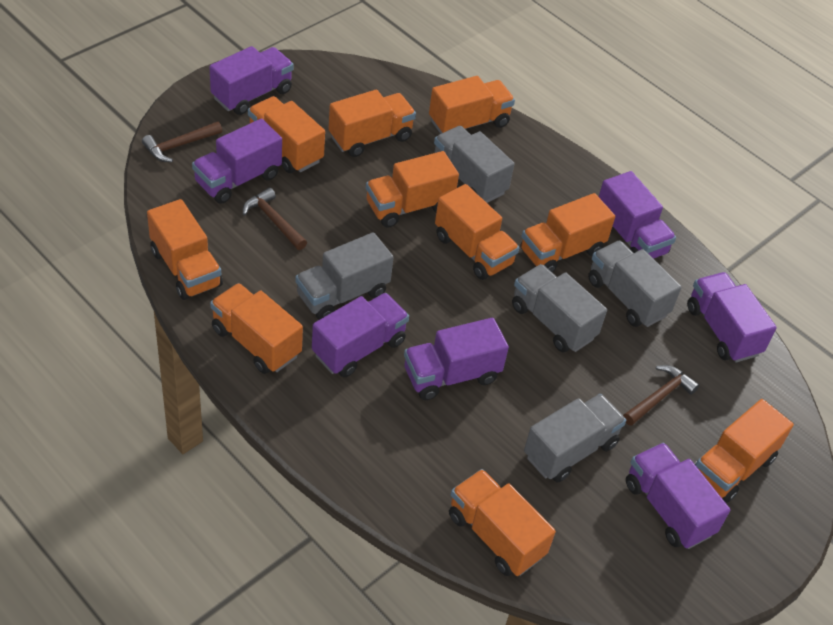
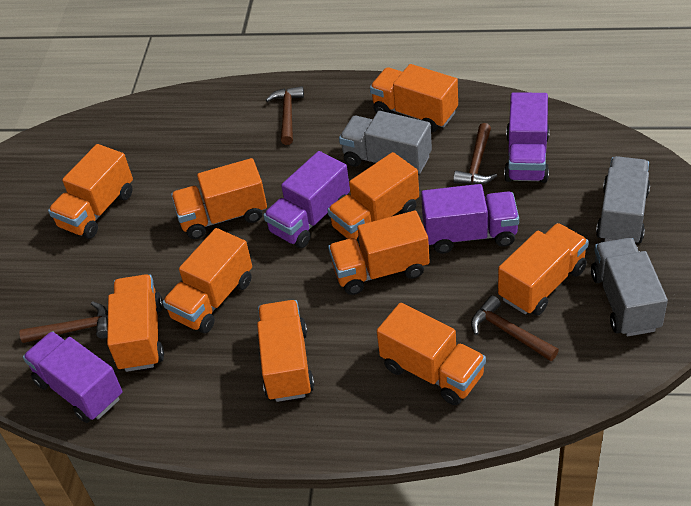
brown hammer: [142,121,222,162] [243,187,307,250] [623,365,699,426] = 3 -> [20,301,108,343] [266,86,304,145] [453,123,497,184] [471,295,559,361] = 4
grey truck: [295,232,394,320] [434,126,514,203] [512,264,607,352] [524,394,626,483] [588,240,681,327] = 5 -> [339,111,432,174] [591,238,668,336] [596,156,650,243] = 3
purple truck: [192,119,282,204] [209,46,293,115] [312,293,409,377] [404,318,509,400] [599,171,676,259] [626,443,730,549] [687,272,777,362] = 7 -> [23,331,123,423] [264,151,350,248] [421,184,519,253] [504,92,550,183] = 4

